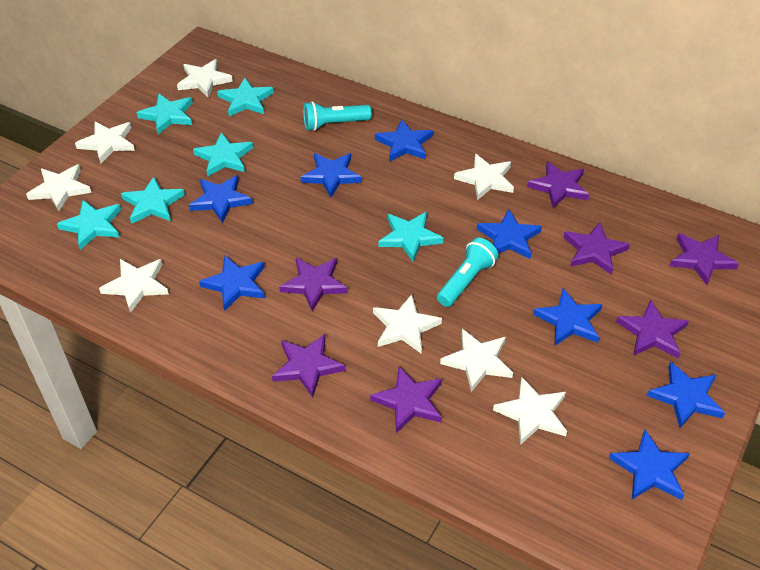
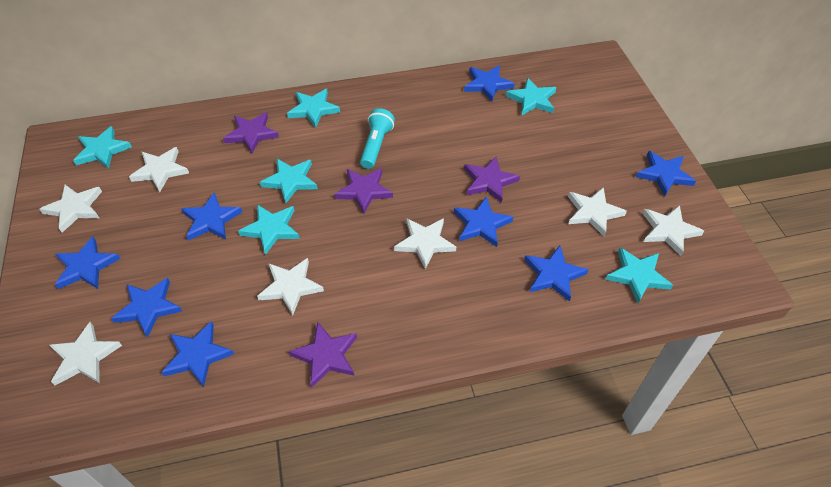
purple star: [272,334,345,397] [279,257,348,311] [370,366,442,433] [527,161,589,208] [563,222,630,275] [616,299,689,358] [670,233,739,285] = 7 -> [223,112,279,153] [289,322,357,388] [334,168,393,214] [464,156,520,203] = 4
turquoise flashlight: [303,101,372,131] [437,238,498,307] = 2 -> [360,108,395,169] = 1
white star: [26,164,92,211] [75,121,135,164] [99,259,169,313] [177,59,233,98] [373,294,442,353] [440,329,513,392] [454,154,514,200] [493,377,567,445] = 8 -> [39,185,102,232] [49,322,122,385] [129,147,189,192] [257,258,324,315] [394,218,456,269] [568,187,627,237] [642,205,704,256] = 7

